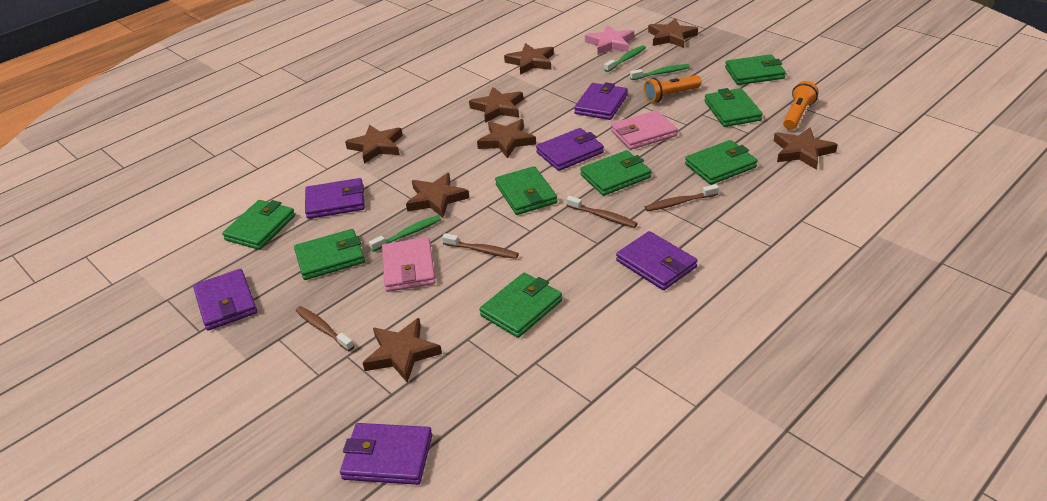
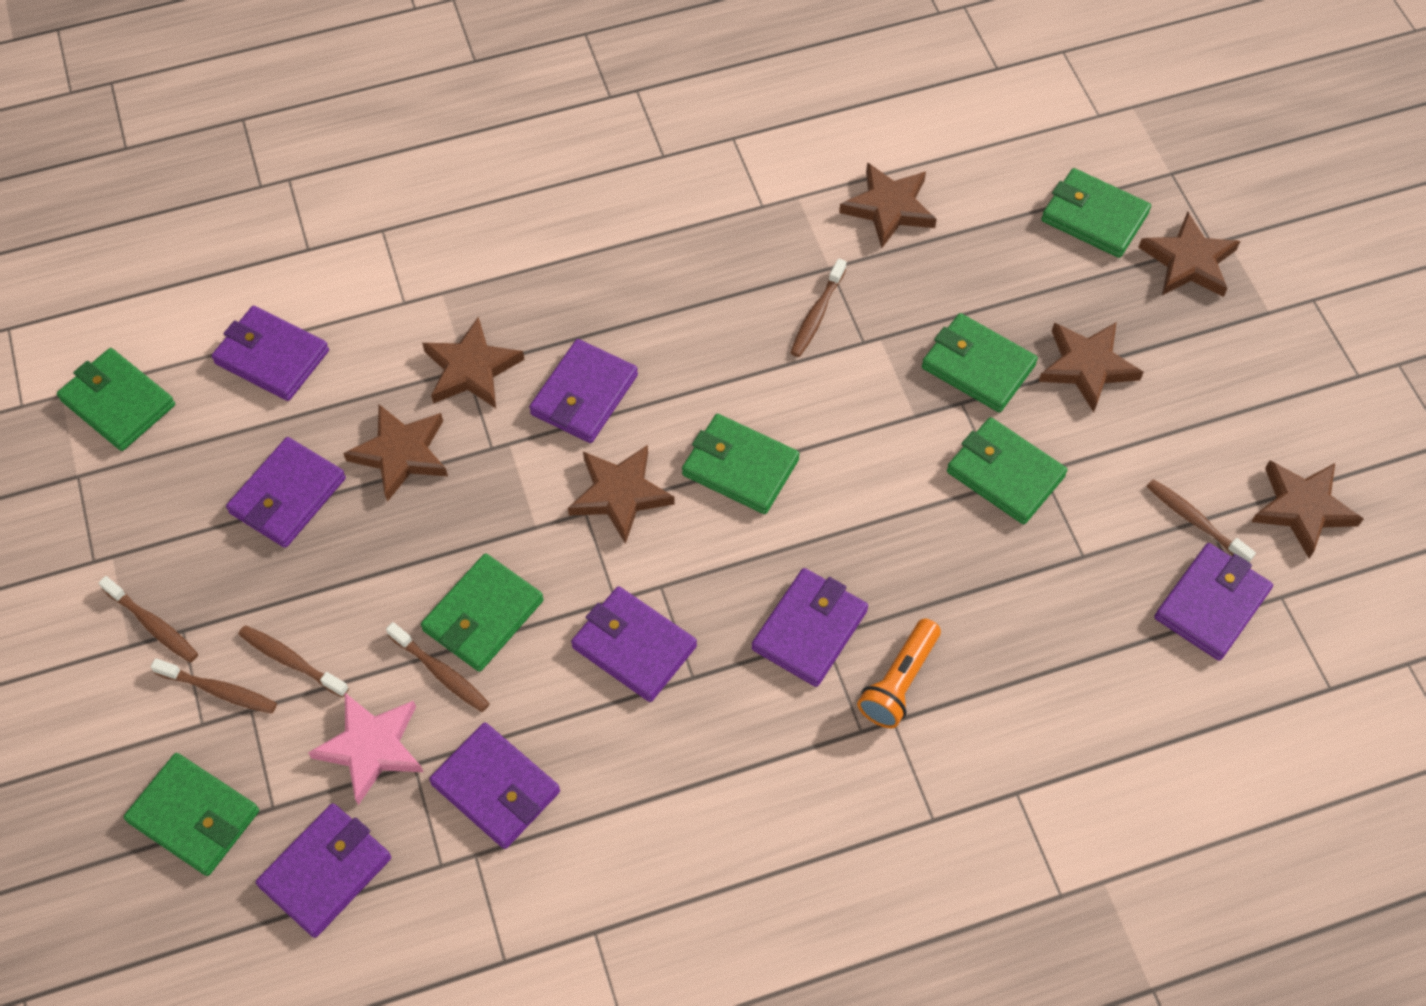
brown star: [345,124,403,164] [363,318,442,383] [406,173,469,218] [469,87,523,123] [477,119,536,159] [504,43,554,75] [648,18,698,48] [774,127,838,170] = 8 -> [343,404,448,502] [422,317,524,408] [568,445,675,544] [839,162,937,248] [1039,322,1144,412] [1138,212,1240,297] [1251,460,1363,558] = 7
brown toothbrush: [296,306,354,351] [442,233,519,259] [566,196,638,228] [645,184,719,211] = 4 -> [99,576,198,662] [151,658,277,714] [238,625,349,697] [386,622,490,712] [790,259,846,357] [1147,479,1256,562] = 6
green toothbrush: [369,215,441,252] [604,45,646,72] [630,64,690,80] = 3 -> none = 0
green wallet: [222,200,295,250] [294,229,365,280] [480,273,562,338] [495,166,557,215] [580,150,651,196] [685,140,758,185] [704,88,763,127] [725,54,786,85] = 8 -> [57,348,175,451] [124,753,259,876] [421,553,544,672] [682,414,800,514] [922,313,1038,412] [947,417,1067,524] [1041,168,1151,258] = 7
orange flashlight: [644,75,701,103] [783,81,819,130] = 2 -> [857,619,941,728] = 1
pink wallet: [382,237,436,292] [611,110,677,150] = 2 -> none = 0
purple wallet: [193,269,257,330] [305,178,365,219] [340,423,432,485] [536,128,604,171] [574,82,628,120] [616,231,698,290] = 6 -> [212,306,329,401] [226,437,346,548] [256,803,391,938] [429,723,560,849] [529,339,638,443] [571,586,697,702] [752,568,868,687] [1154,543,1273,661] = 8

